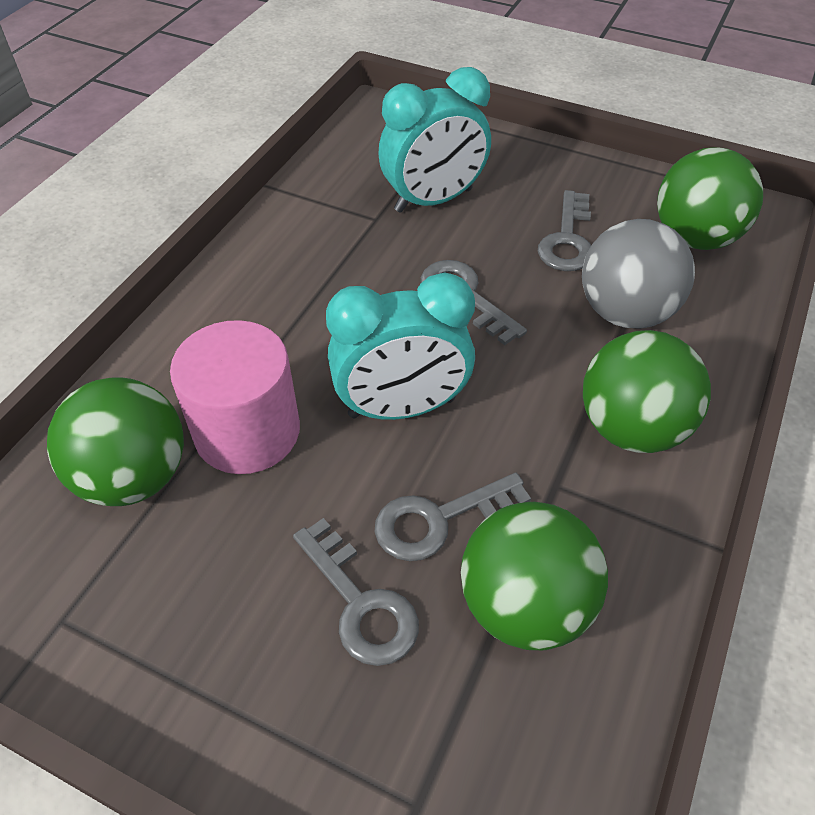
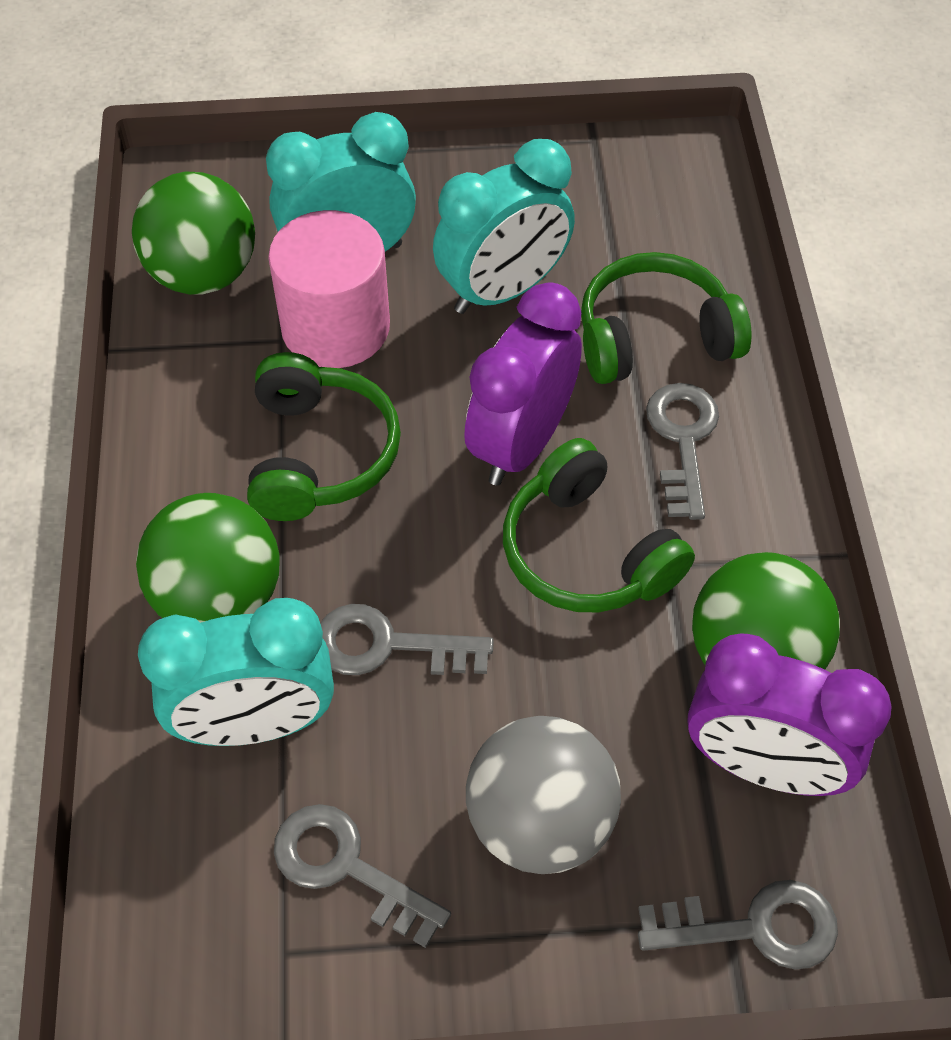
green ball: [47,377,184,506] [461,502,608,650] [583,330,711,453] [657,147,763,250] = 4 -> [132,172,255,295] [136,493,280,623] [692,552,840,669] = 3
green headphones: none = 0 -> [247,352,401,521] [503,438,695,612] [581,252,752,384] = 3
purple clock: none = 0 -> [464,282,582,486] [687,634,892,796] = 2
turquoise clock: [326,272,475,420] [378,67,491,213] = 2 -> [138,598,334,746] [266,112,416,252] [433,139,575,314] = 3

